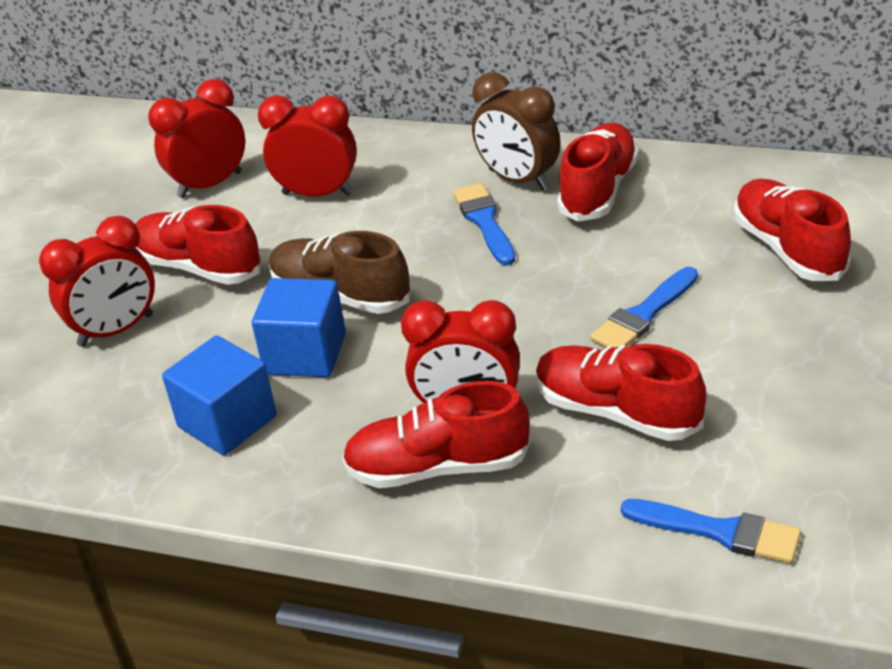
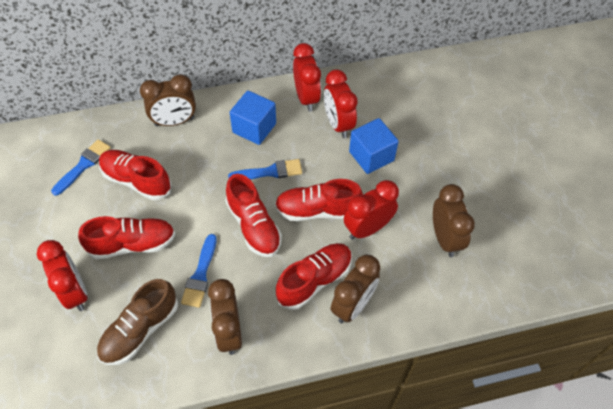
brown clock: [472,72,561,191] = 1 -> [140,74,196,126] [208,279,242,355] [331,255,380,323] [433,184,475,257] = 4

